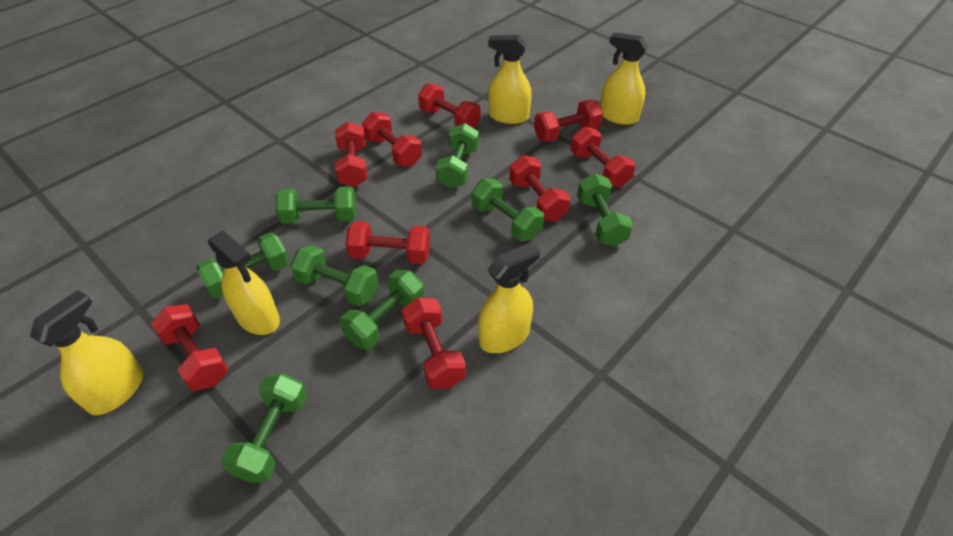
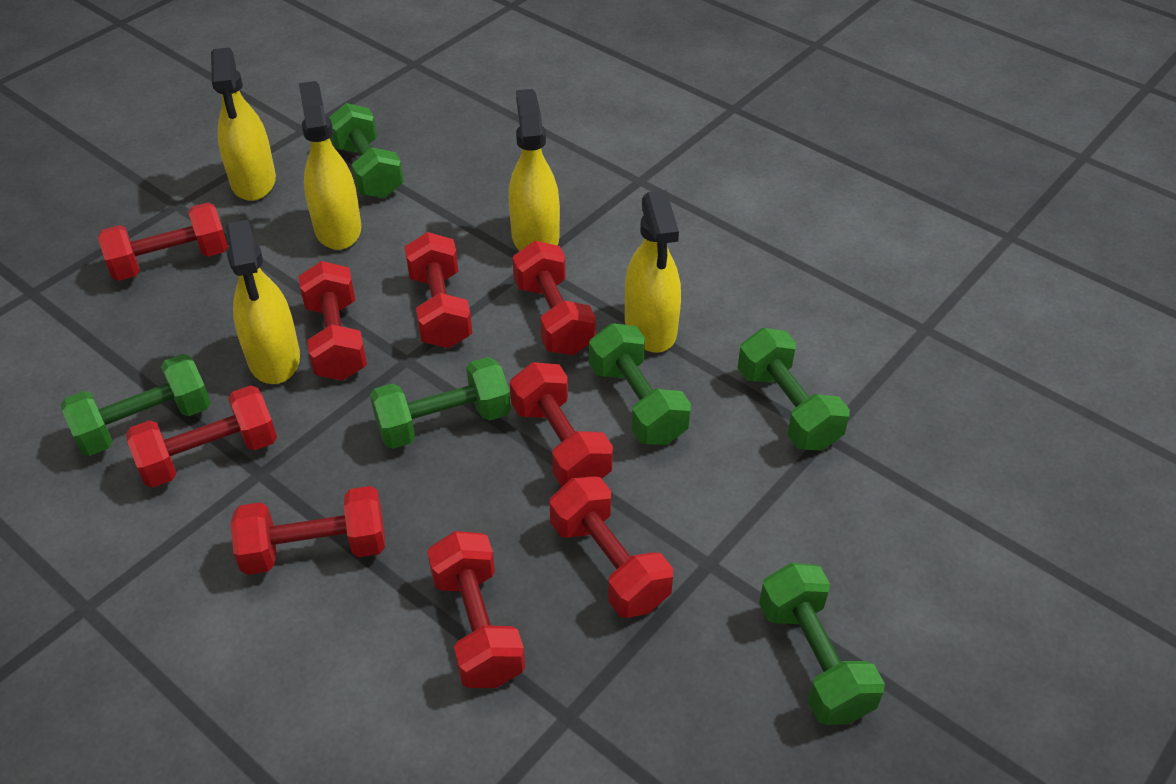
green dumbbell: [196,232,289,299] [221,373,307,483] [275,186,356,224] [290,245,379,306] [340,269,425,350] [436,123,479,188] [472,179,544,241] [577,173,633,247] = 8 -> [61,354,211,456] [329,103,404,198] [370,357,511,449] [589,323,691,445] [737,328,850,451] [759,563,885,725] = 6

